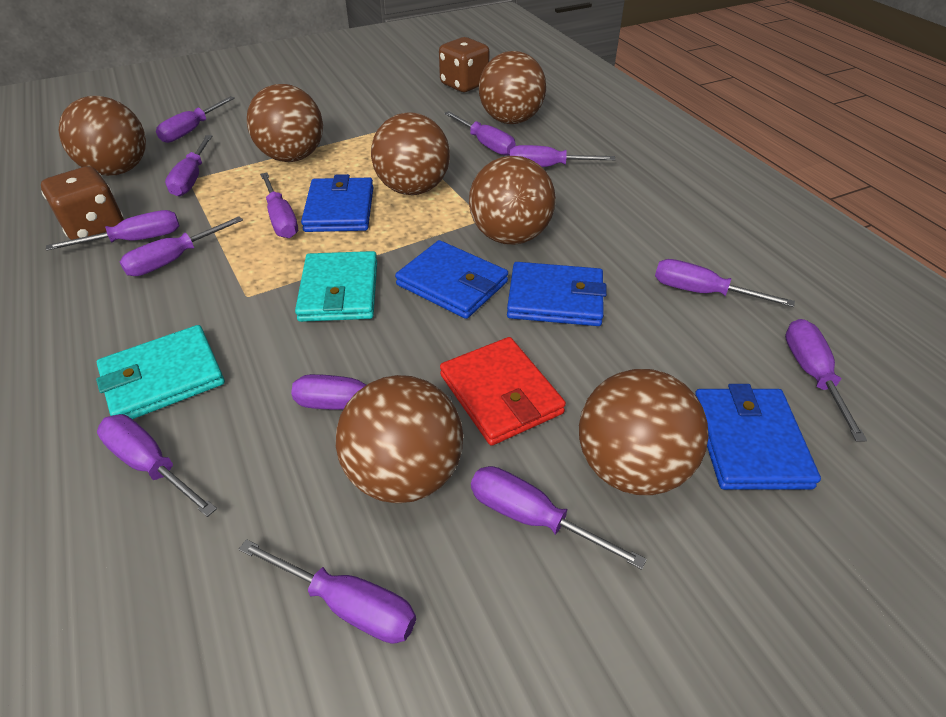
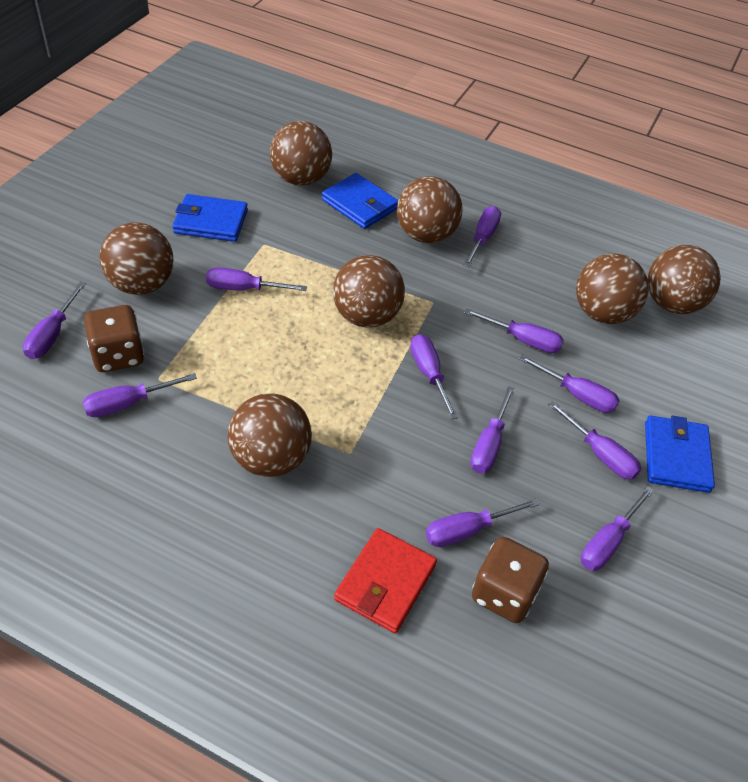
blue wallet: [301,174,373,232] [395,240,508,319] [507,262,607,326] [695,384,821,490] = 4 -> [172,194,248,242] [322,173,398,229] [645,415,715,493] = 3
purple screwdriver: [46,210,180,251] [97,414,217,517] [120,216,243,276] [156,96,235,143] [165,135,212,196] [238,539,416,644] [260,172,298,238] [291,374,452,410] [444,111,516,156] [471,466,647,570] [510,145,616,167] [655,259,795,307] [785,319,867,442] = 13 -> [23,282,86,359] [83,373,197,417] [206,267,307,291] [410,334,458,420] [426,498,540,547] [463,206,501,267] [464,308,564,353] [470,386,515,473] [519,355,620,413] [548,401,641,480] [581,486,654,571] = 11
turquoise wallet: [96,325,225,419] [295,251,377,322] = 2 -> none = 0

